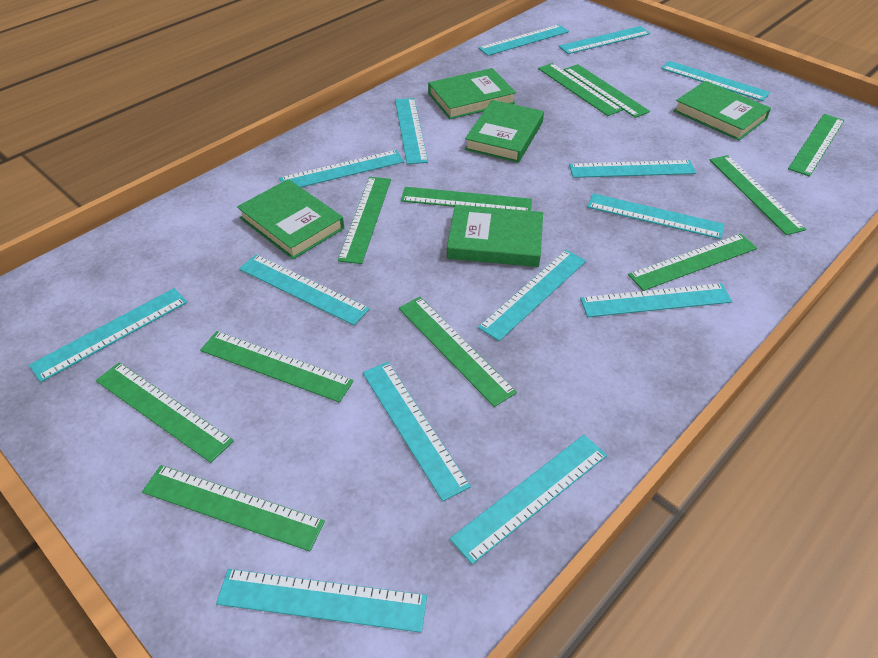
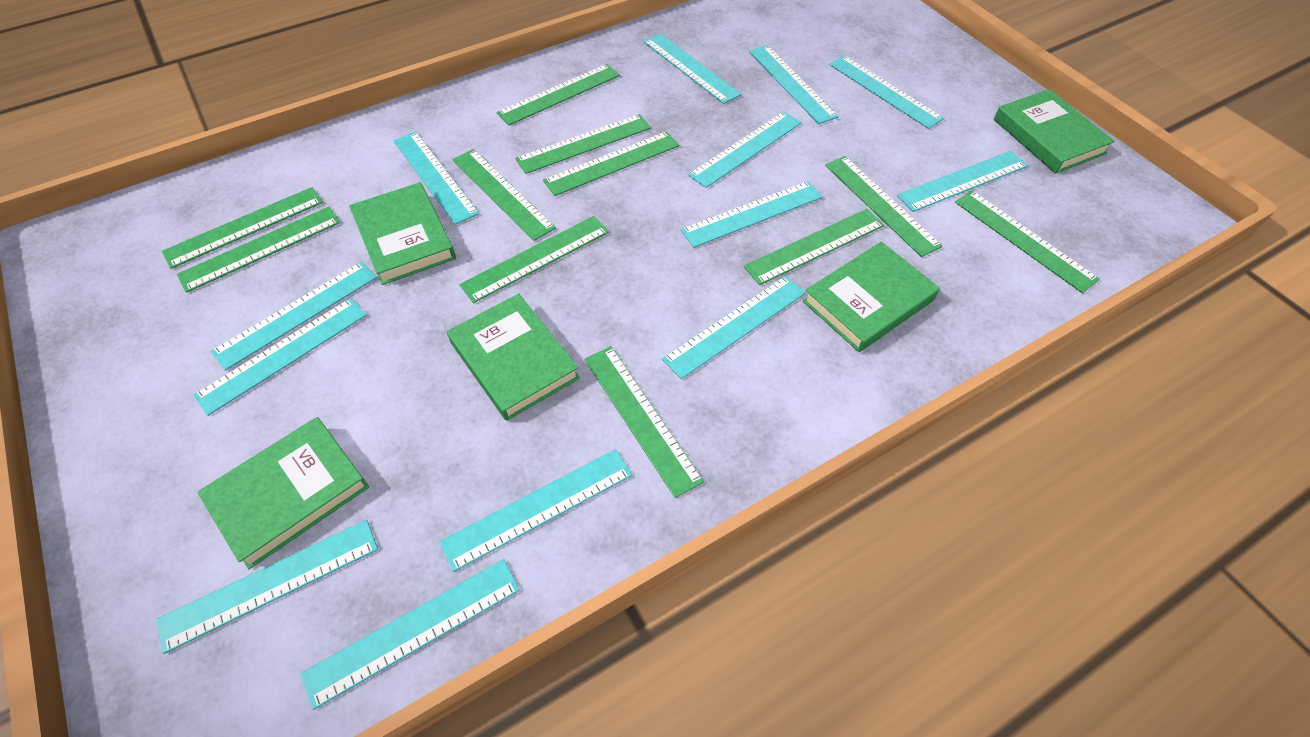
turquoise ruler: [29,288,188,382] [216,569,427,633] [239,254,370,325] [279,150,404,187] [363,362,471,501] [395,98,428,164] [450,435,607,564] [478,24,569,56] [478,250,586,341] [559,26,651,54] [569,160,696,178] [580,283,732,317] [587,193,725,239] [661,61,770,101] = 14 -> [156,520,378,654] [193,298,367,416] [211,262,377,370] [300,559,520,710] [393,131,479,225] [439,449,632,572] [643,33,741,104] [662,276,806,379] [681,181,823,248] [688,111,801,188] [749,45,839,124] [829,55,944,129] [897,151,1028,212] = 13

